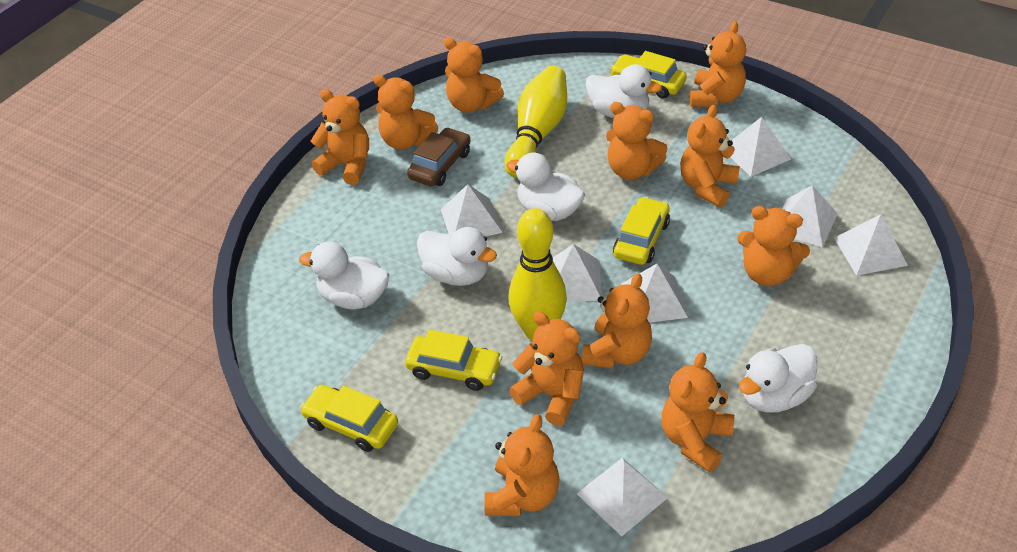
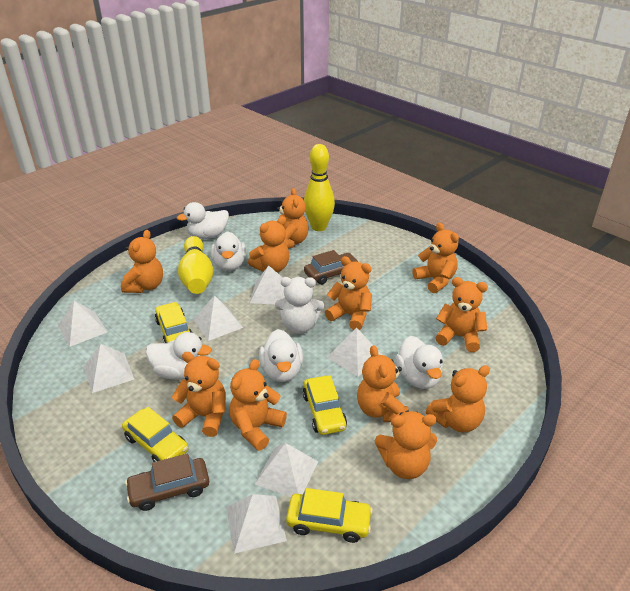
brown car: [407,127,470,186] = 1 -> [125,453,209,511] [304,250,359,285] = 2
white teddy bear: none = 0 -> [275,277,324,334] = 1

